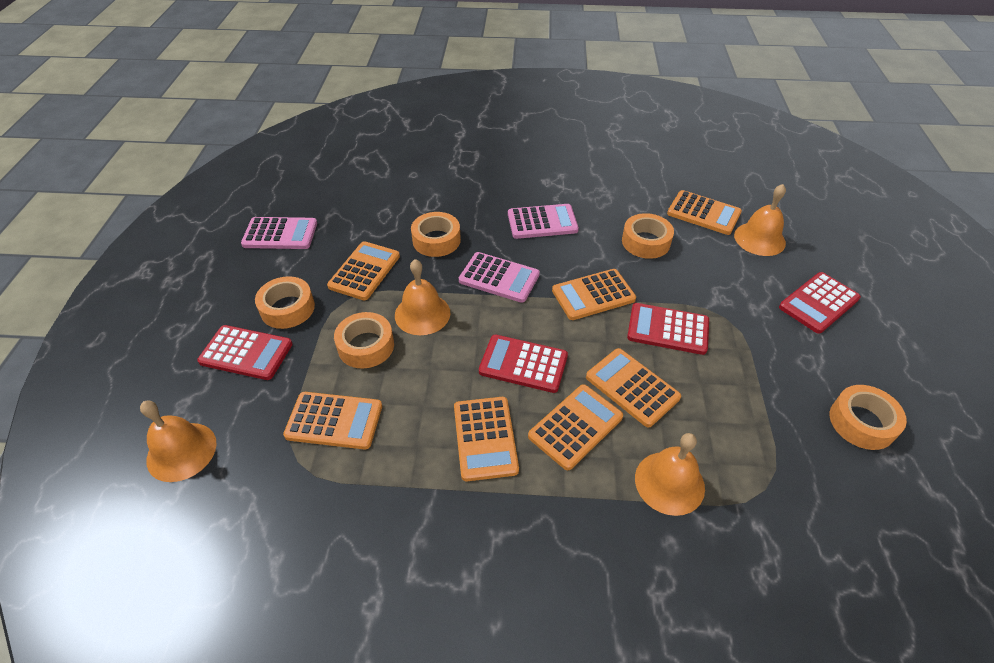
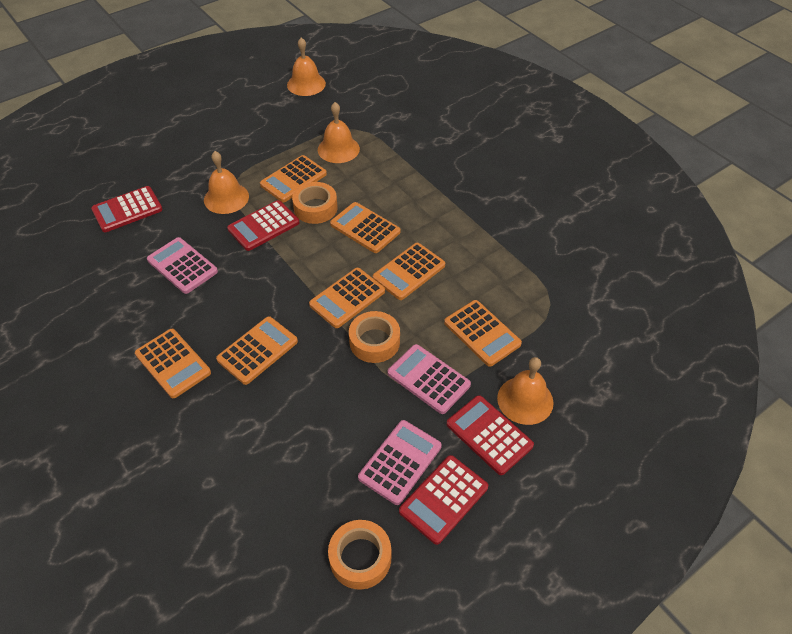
orange tape: [255,276,315,329] [334,312,394,369] [411,212,461,257] [622,213,674,259] [829,385,907,450] = 5 -> [292,182,337,224] [328,520,391,590] [349,311,400,363] = 3

